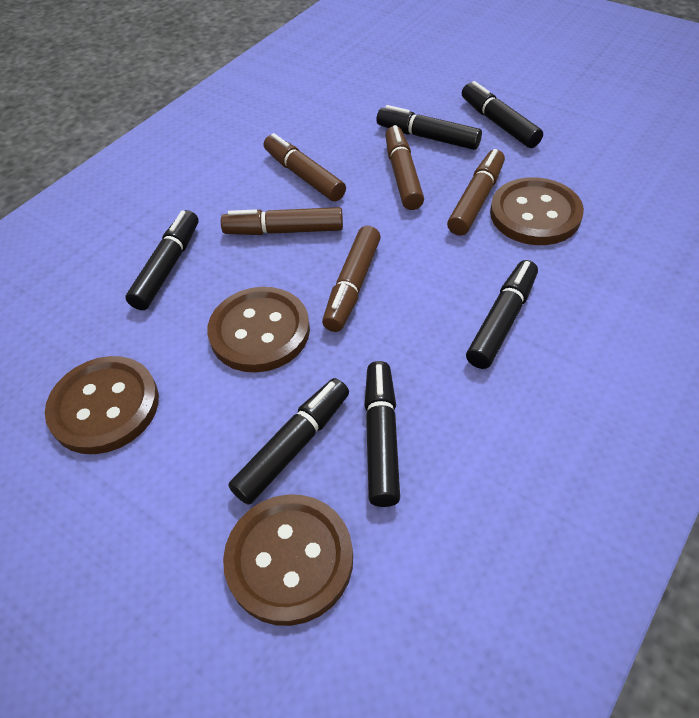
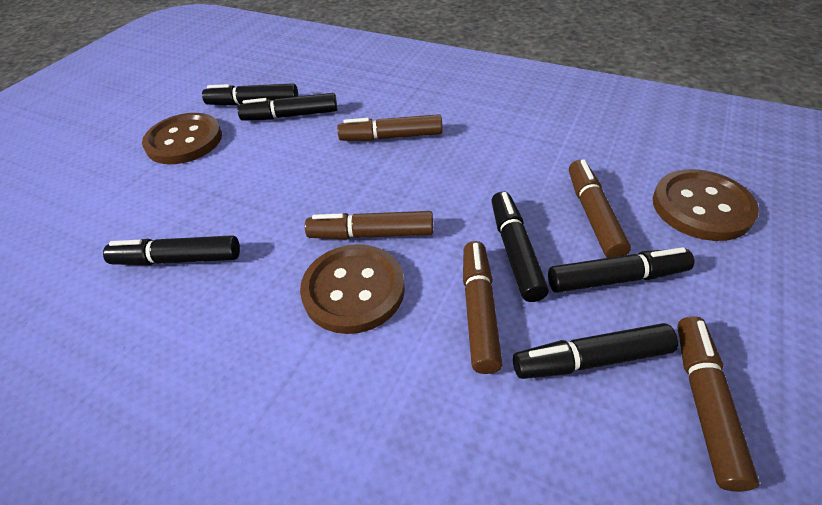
brown button: [45,356,159,454] [207,287,310,372] [223,494,353,626] [490,177,584,245] = 4 -> [142,113,222,164] [300,244,405,334] [653,169,759,241] = 3

